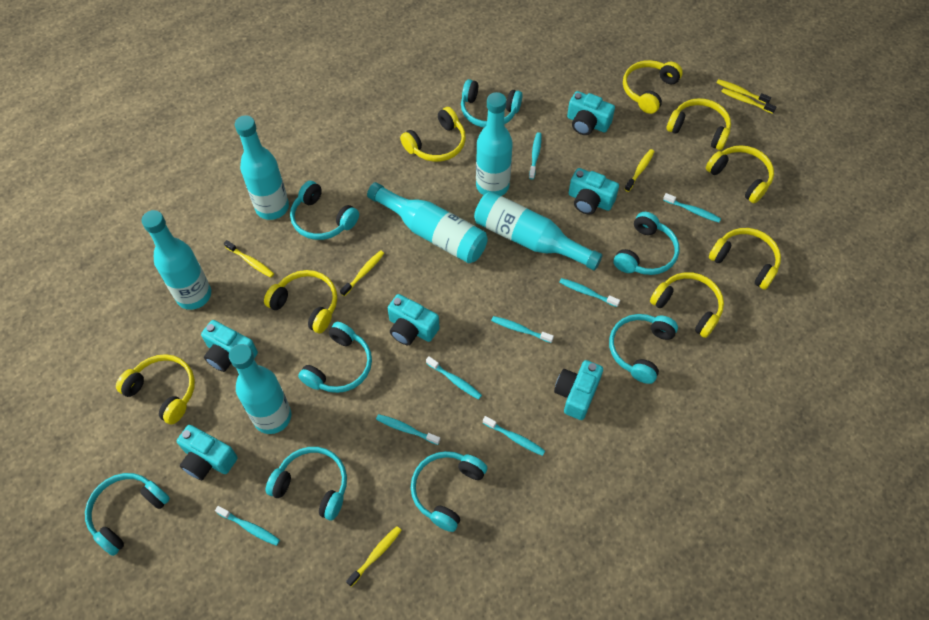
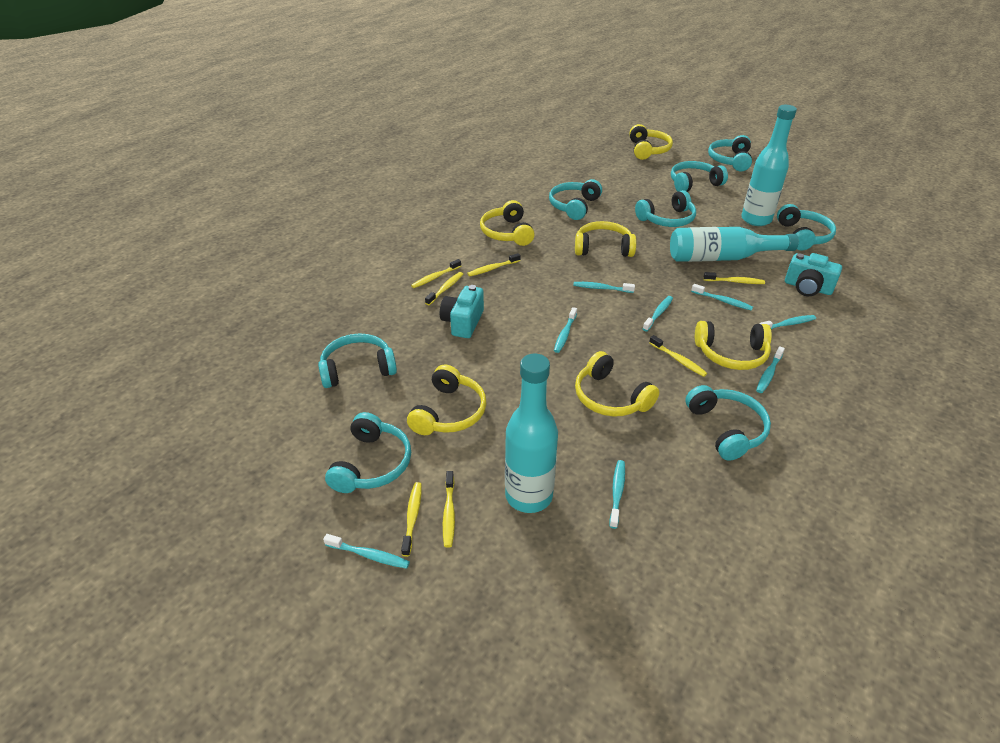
turquoise bottle: [142,210,211,310] [229,344,291,434] [235,115,289,220] [367,182,488,263] [474,192,603,271] [476,92,513,196] = 6 -> [505,354,558,513] [670,227,799,262] [741,105,797,226] = 3
turquoise camera: [177,425,238,480] [201,320,258,372] [388,294,440,345] [554,360,603,420] [567,91,615,135] [569,168,619,215] = 6 -> [440,285,484,338] [785,253,842,296] = 2
yellow headphones: [116,354,195,424] [264,270,337,333] [400,107,466,162] [623,60,683,114] [650,272,724,338] [666,98,731,150] [706,145,774,203] [709,228,781,290] = 8 -> [407,364,486,435] [480,200,535,246] [575,221,636,257] [575,351,659,417] [629,124,673,160] [695,321,772,370] = 6
yellow toothbrush: [224,240,274,277] [340,250,384,297] [346,526,402,587] [625,149,655,192] [716,79,771,104] [721,88,776,114] = 6 -> [401,482,422,557] [411,259,461,288] [425,272,463,305] [443,471,455,548] [467,253,521,277] [649,335,707,377] [703,272,765,284] = 7

